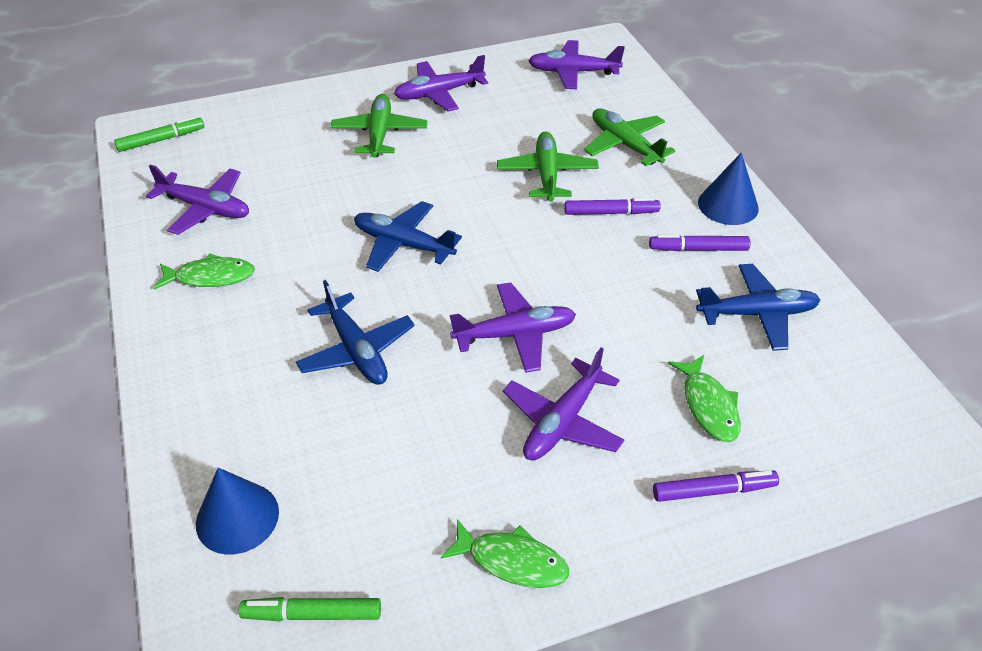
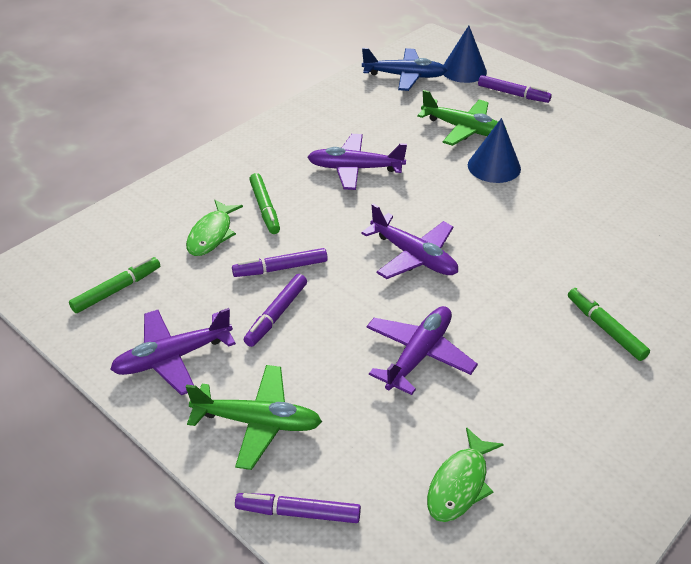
blue plane: [296,280,415,385] [354,201,462,272] [696,264,820,351] = 3 -> [362,48,447,91] = 1
green fish: [154,254,255,290] [441,519,569,588] [668,355,741,442] = 3 -> [186,200,243,256] [427,427,504,522] = 2
green marker: [114,116,204,152] [239,597,381,621] = 2 -> [69,257,160,313] [249,173,280,234] [568,288,650,361] = 3
green plane: [330,94,428,158] [497,131,599,202] [584,108,675,166] = 3 -> [186,365,322,470] [417,90,506,146] = 2
purple marker: [564,198,661,215] [649,234,750,251] [653,470,779,502] = 3 -> [232,248,328,277] [235,493,361,523] [244,274,307,347] [478,75,552,103] = 4
purple plane: [146,165,249,235] [394,55,488,111] [450,282,576,373] [503,348,624,460] [528,40,625,89] = 5 -> [110,308,236,395] [308,134,407,190] [361,204,458,279] [366,306,478,395] = 4

